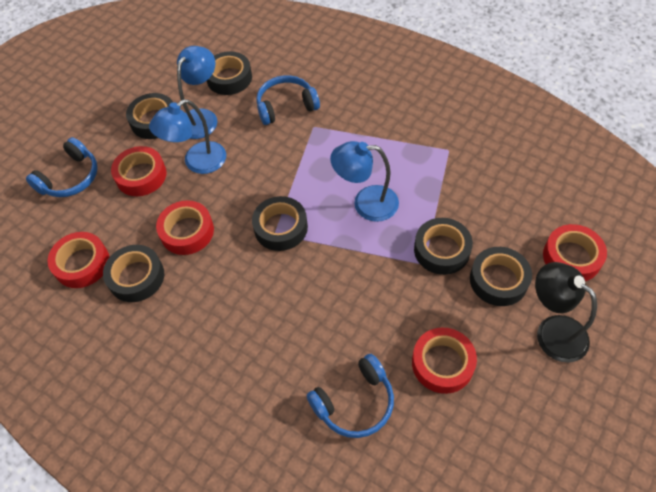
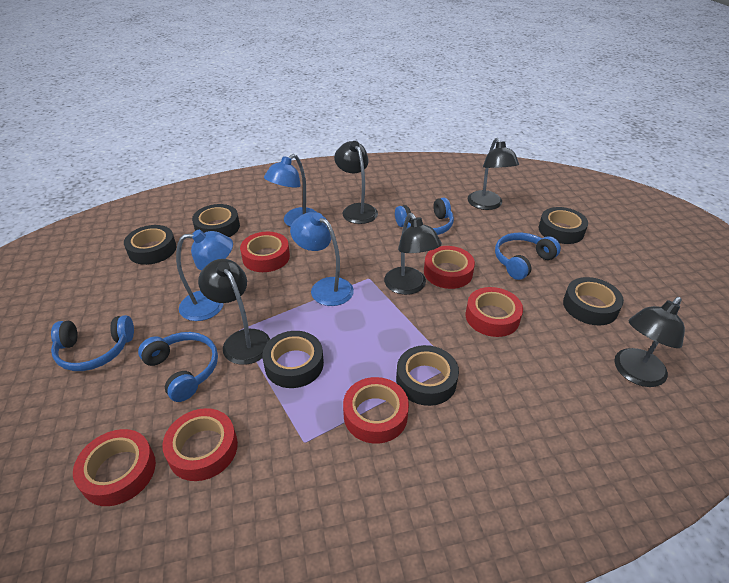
black lamp: [535,262,597,363] = 1 -> [198,259,270,365] [334,141,378,224] [384,213,442,295] [468,138,519,210] [614,297,685,387] = 5
blue headphones: [26,137,98,197] [256,75,320,125] [306,354,394,438] = 3 -> [51,315,134,371] [138,332,218,402] [395,197,454,235] [495,233,561,280] = 4
red tape: [48,232,109,288] [111,146,167,196] [156,200,214,255] [412,327,477,394] [543,224,607,281] = 5 -> [73,429,156,506] [162,408,238,481] [240,232,290,272] [343,377,409,444] [424,246,475,289] [465,287,523,337] = 6

